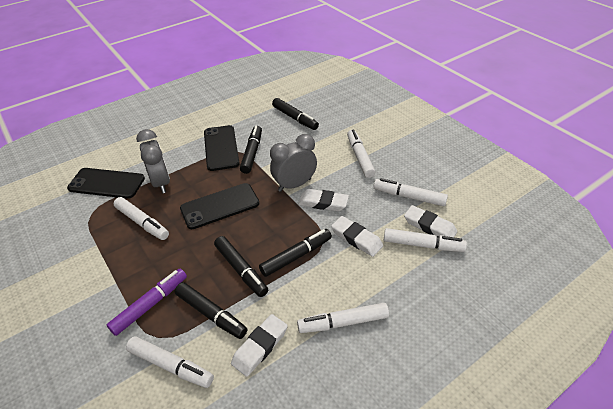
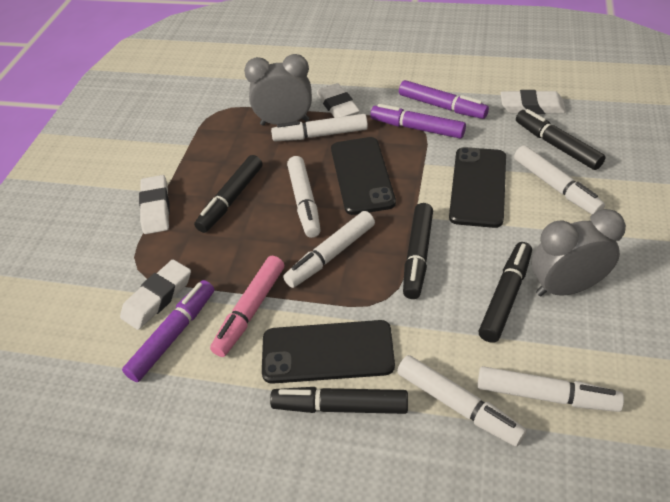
pink marker: none = 0 -> [210,256,284,357] = 1
purple marker: [107,269,187,336] = 1 -> [122,280,214,382] [370,104,466,139] [399,80,489,119] = 3

